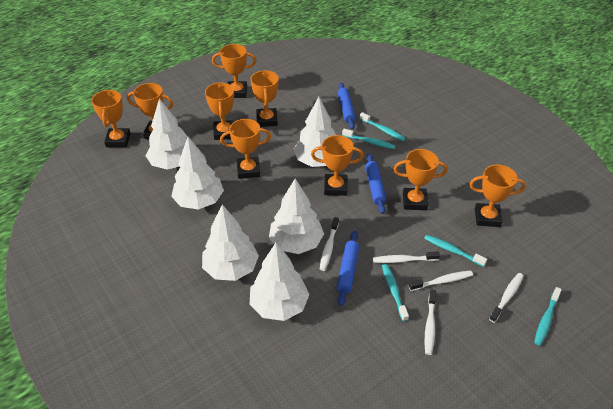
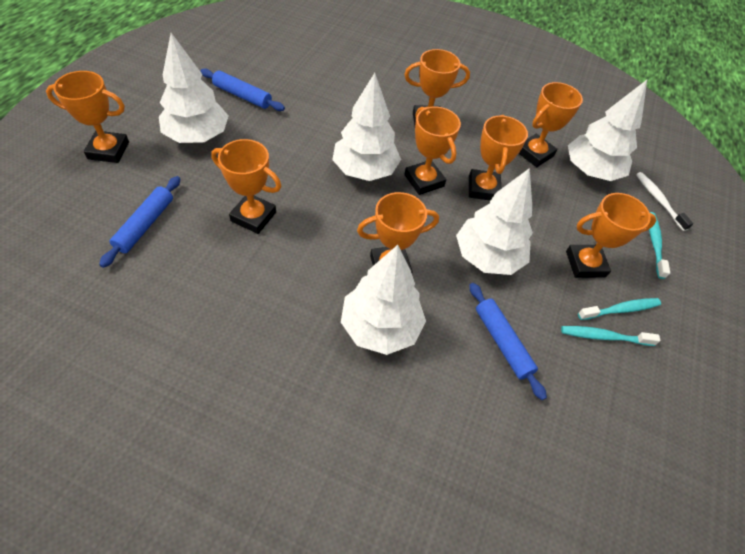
orange trophy: [91,89,130,147] [127,83,174,139] [205,82,234,140] [212,44,256,98] [220,119,271,179] [250,70,279,127] [311,135,364,196] [394,149,448,210] [470,165,526,227] = 9 -> [46,71,129,163] [211,139,281,234] [357,192,439,273] [404,49,470,125] [404,107,461,195] [469,115,528,201] [518,82,583,167] [566,193,656,278] = 8
turquoise toothbrush: [342,129,396,149] [360,112,406,141] [382,264,409,322] [424,235,487,267] [534,287,562,346] = 5 -> [561,326,661,346] [578,298,661,320] [649,212,670,279] = 3
white toothbrush: [320,217,339,271] [373,252,440,263] [409,271,473,291] [425,290,436,355] [489,273,524,323] = 5 -> [636,172,693,231] = 1
white tree: [145,99,187,170] [171,137,224,209] [202,204,259,281] [250,243,309,321] [269,179,324,254] [293,97,336,167] = 6 -> [159,33,228,143] [332,73,401,181] [341,245,426,355] [456,168,533,275] [568,80,647,181] = 5

